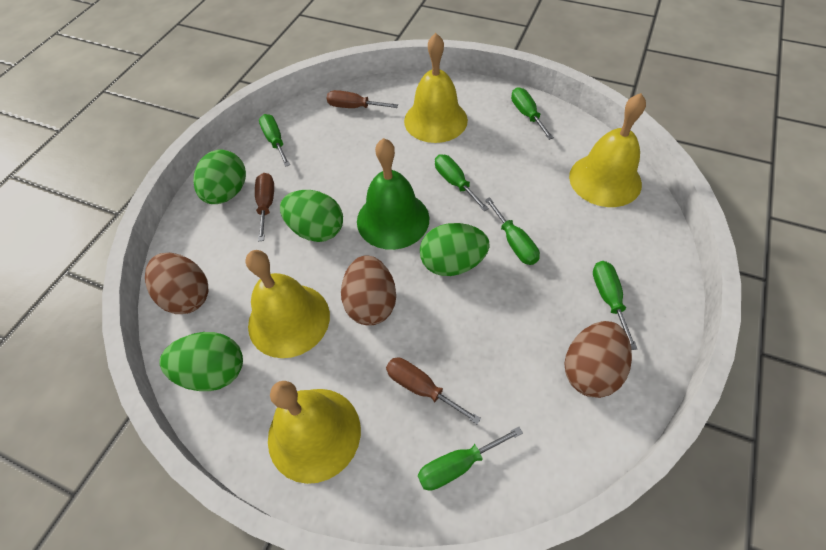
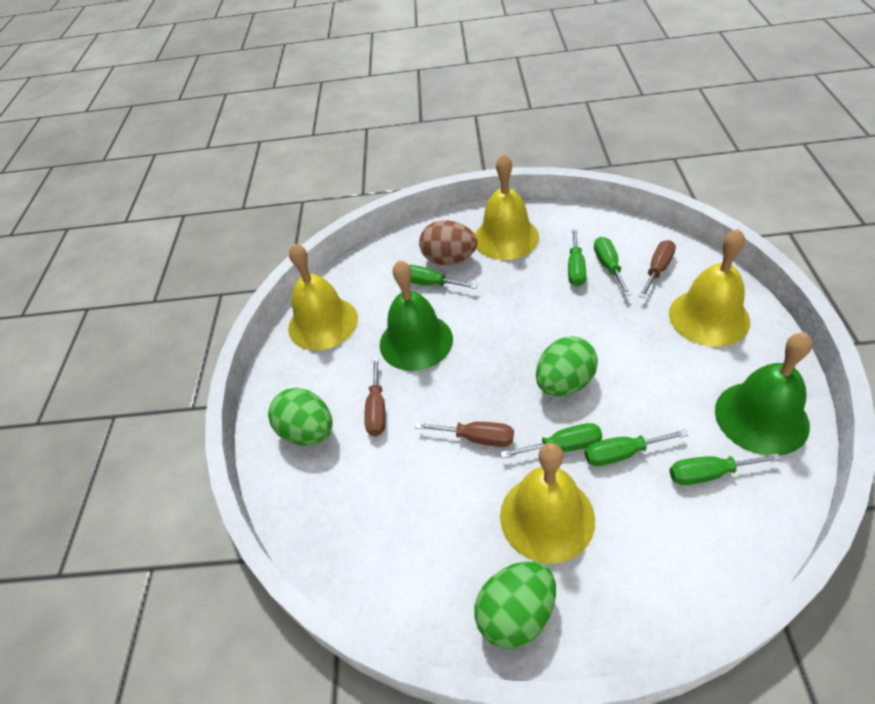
brown egg: [145,253,209,314] [341,255,396,326] [564,321,632,398] = 3 -> [419,220,477,265] = 1
green bell: [357,138,429,250] = 1 -> [380,260,453,371] [715,333,812,456] = 2
green egg: [159,332,243,391] [193,150,246,204] [280,190,343,242] [420,223,490,276] = 4 -> [268,388,332,446] [474,561,556,649] [536,336,598,396] = 3

